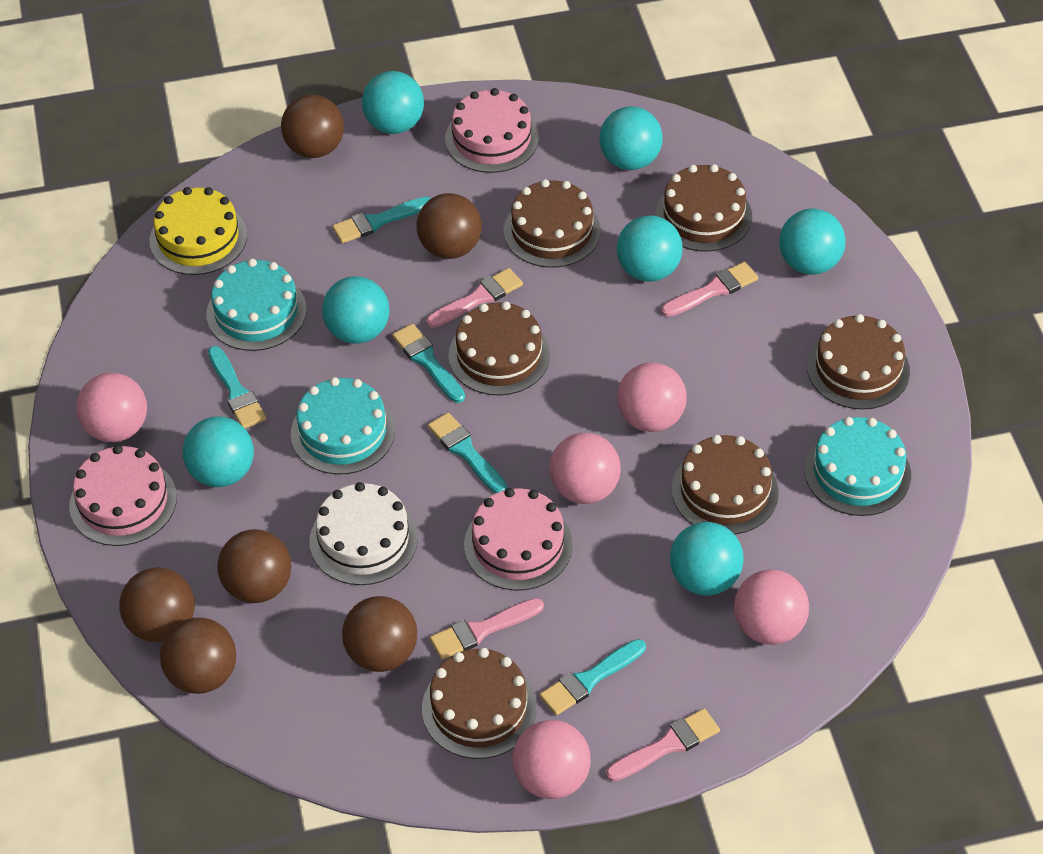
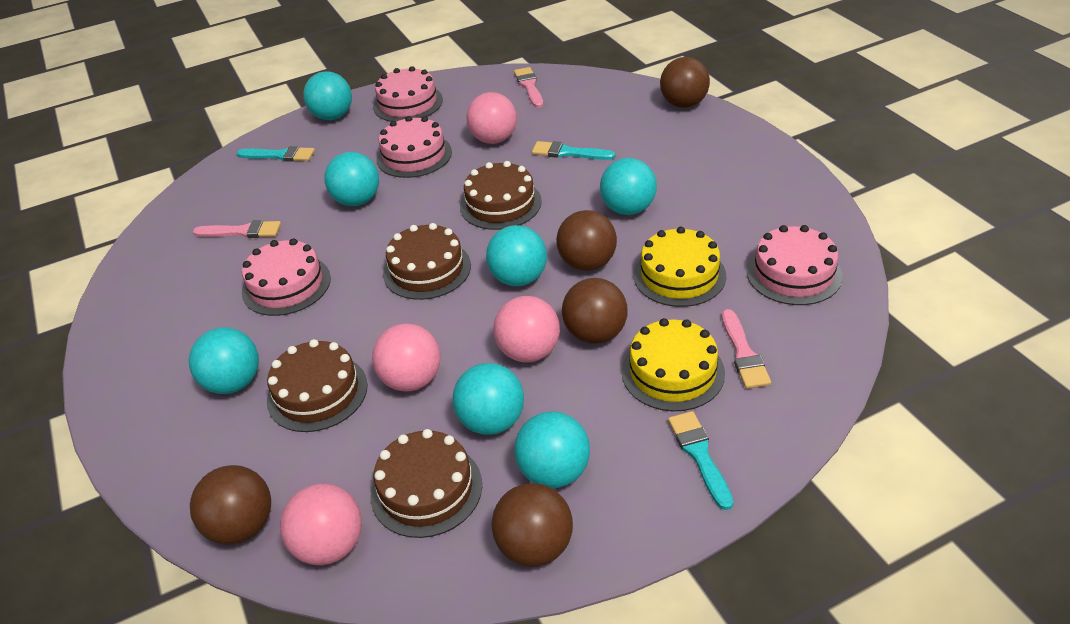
brown ball: [119,568,195,642] [160,617,236,694] [217,529,292,603] [281,95,344,158] [342,596,417,672] [416,193,482,259] = 6 -> [190,465,271,545] [491,483,573,567] [556,210,617,271] [562,278,627,344] [660,57,710,108] = 5
brown cake: [422,648,536,759] [448,301,550,395] [504,179,601,268] [655,164,752,252] [671,435,779,535] [807,314,910,410] = 6 -> [267,339,368,432] [370,429,482,538] [383,223,471,300] [460,161,542,230] = 4
pink ball: [77,373,147,442] [512,720,591,799] [549,433,621,504] [617,363,687,432] [734,570,809,645] = 5 -> [280,484,362,565] [372,323,440,391] [467,92,517,144] [493,296,560,362] = 4
pink brush: [426,268,523,328] [430,598,544,660] [606,708,720,782] [661,262,758,317] = 4 -> [193,220,281,238] [514,67,543,108] [722,309,771,389] = 3
pink cake: [69,445,177,546] [445,88,539,173] [464,488,573,591] = 3 -> [242,239,331,316] [373,66,443,122] [376,116,452,178] [746,225,843,305] = 4
turquoise brush: [208,346,266,429] [332,197,431,243] [392,323,465,403] [428,413,507,493] [539,639,646,715] = 5 -> [237,146,315,162] [532,141,615,160] [668,411,733,510] = 3
turquoise cake: [206,259,307,351] [291,377,395,475] [804,417,911,516] = 3 -> none = 0
white cake: [309,482,418,585] = 1 -> none = 0
yellow cake: [150,187,247,275] = 1 -> [622,318,725,411] [633,227,726,307] = 2

